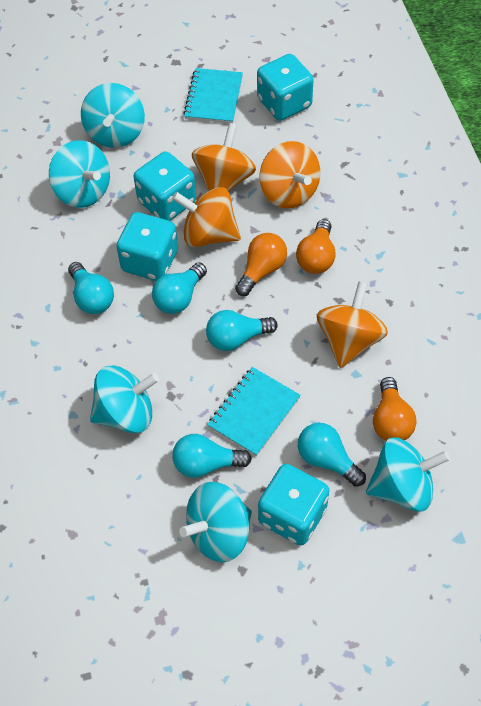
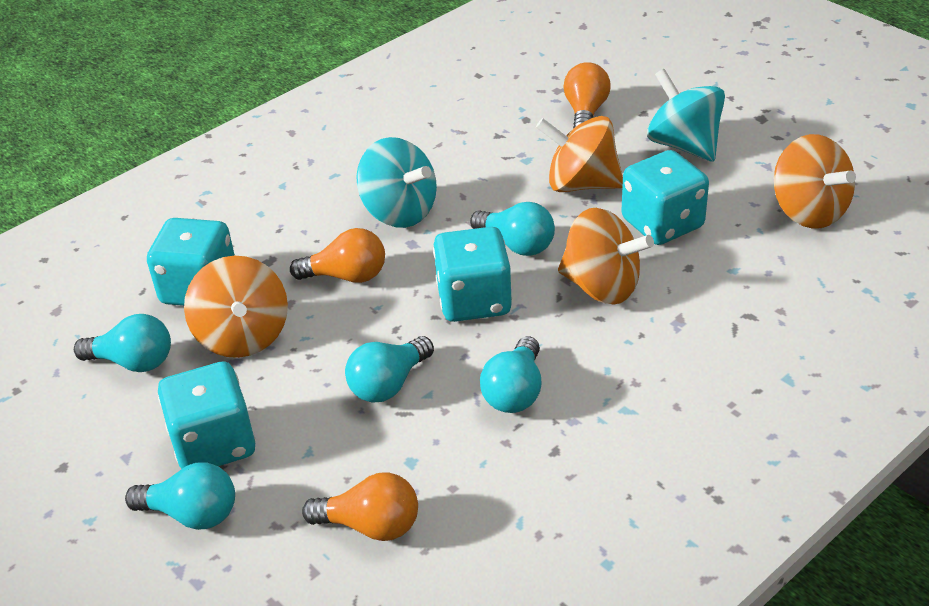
turquoise notebook: [183,68,243,123] [207,367,301,456] = 2 -> none = 0
turquoise spinning top: [49,140,110,208] [81,83,145,148] [90,365,159,433] [179,482,252,562] [366,437,450,512] = 5 -> [356,137,437,228] [647,69,725,162] = 2

